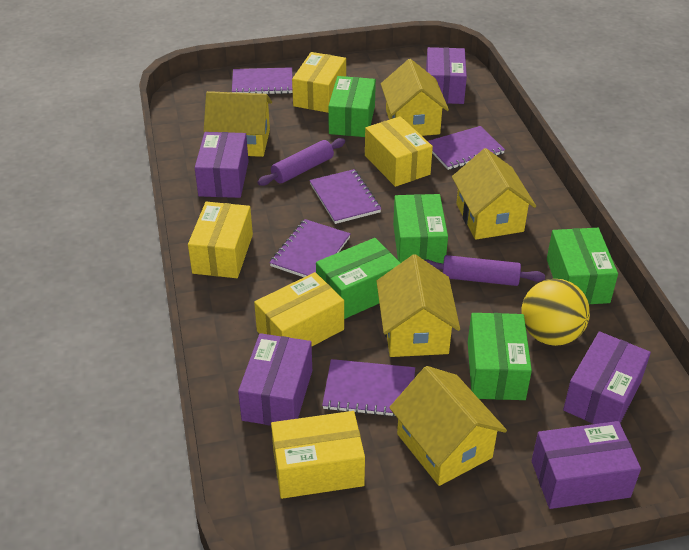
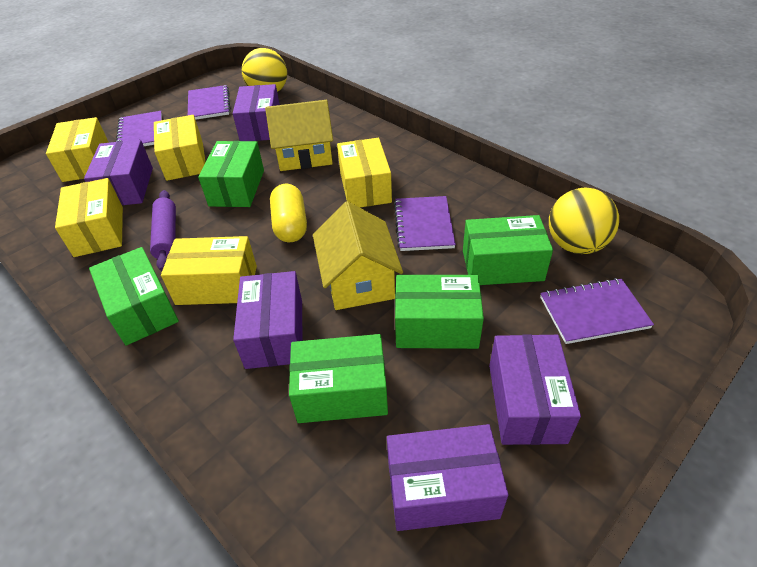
purple notebook: [232,67,293,94] [269,219,351,277] [309,169,381,224] [322,359,415,417] [428,126,505,170] = 5 -> [116,111,162,146] [188,85,231,120] [394,196,456,251] [540,278,654,344] = 4
purple rolling pin: [257,138,345,186] [425,255,545,286] = 2 -> [150,190,176,271] = 1
yellow ball: [521,279,590,346] = 1 -> [242,48,287,92] [549,188,619,254] = 2
yellow capsule: none = 0 -> [270,184,307,242] = 1
yellow house: [204,91,272,157] [377,254,460,357] [381,59,449,136] [389,366,507,486] [452,148,536,240] = 5 -> [265,100,333,171] [313,201,403,310] = 2

